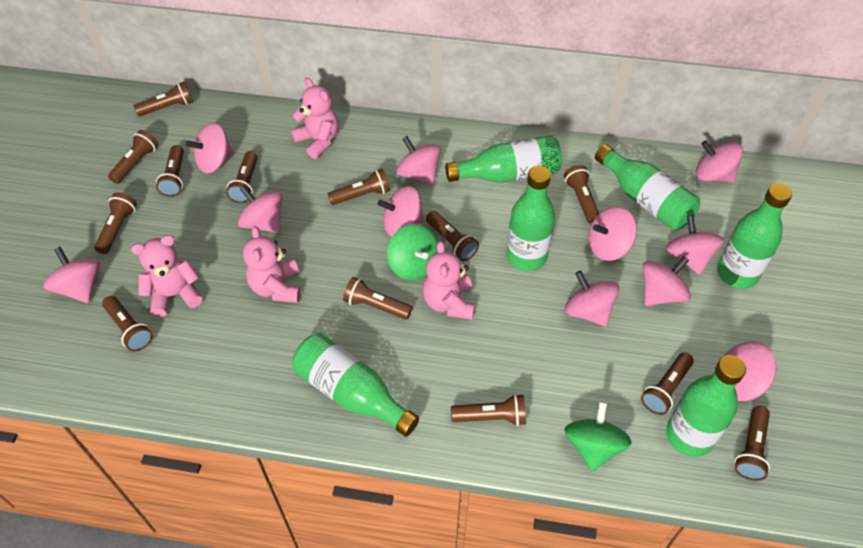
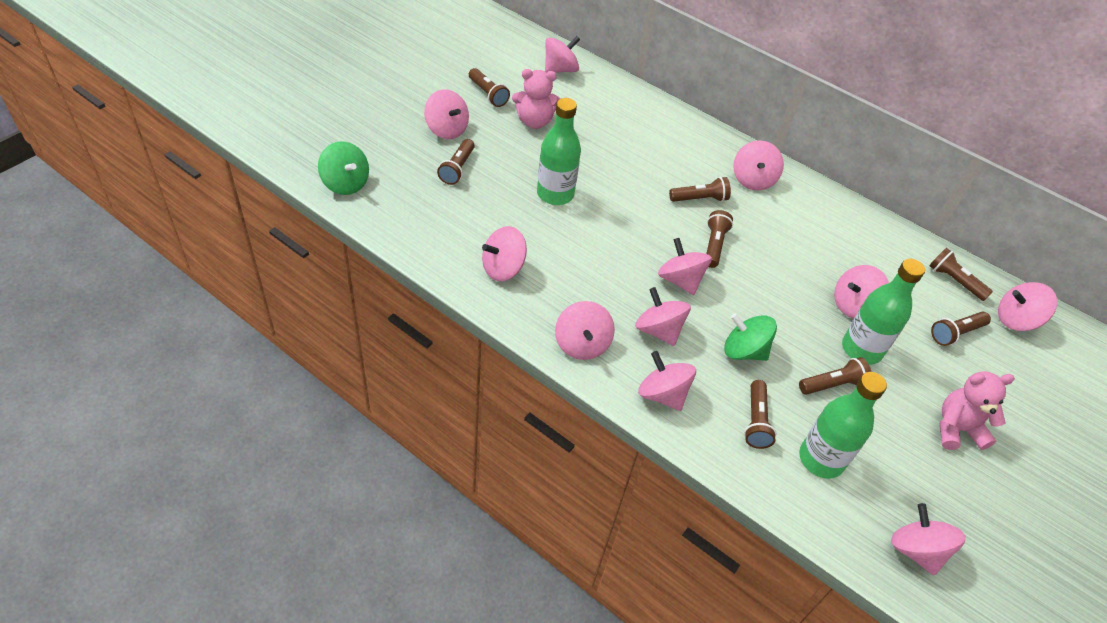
brown flashlight: [94,193,137,254] [102,296,153,351] [108,130,158,184] [134,82,193,116] [156,145,184,197] [226,151,258,203] [327,169,390,205] [343,277,412,320] [426,211,479,261] [451,394,526,426] [564,165,599,224] [641,352,694,415] [735,406,770,481] = 13 -> [437,139,475,185] [469,68,510,107] [669,177,731,202] [706,210,733,268] [744,380,776,449] [799,357,871,395] [929,248,993,301] [931,312,991,346] = 8
green bottle: [292,333,419,437] [445,135,562,183] [506,166,555,271] [595,144,700,230] [666,355,746,457] [717,183,792,289] = 6 -> [537,98,581,205] [799,372,887,479] [842,259,925,365] = 3
pink teddy bear: [131,235,203,318] [243,226,301,303] [291,78,338,159] [423,241,475,320] = 4 -> [512,69,560,129] [940,371,1015,450] = 2

